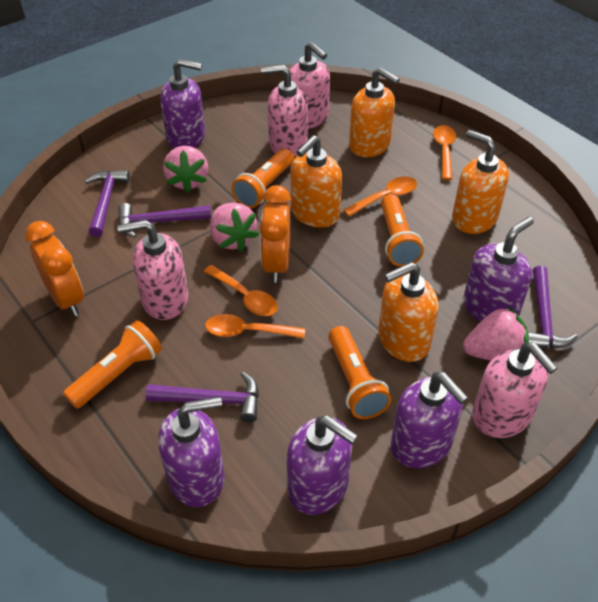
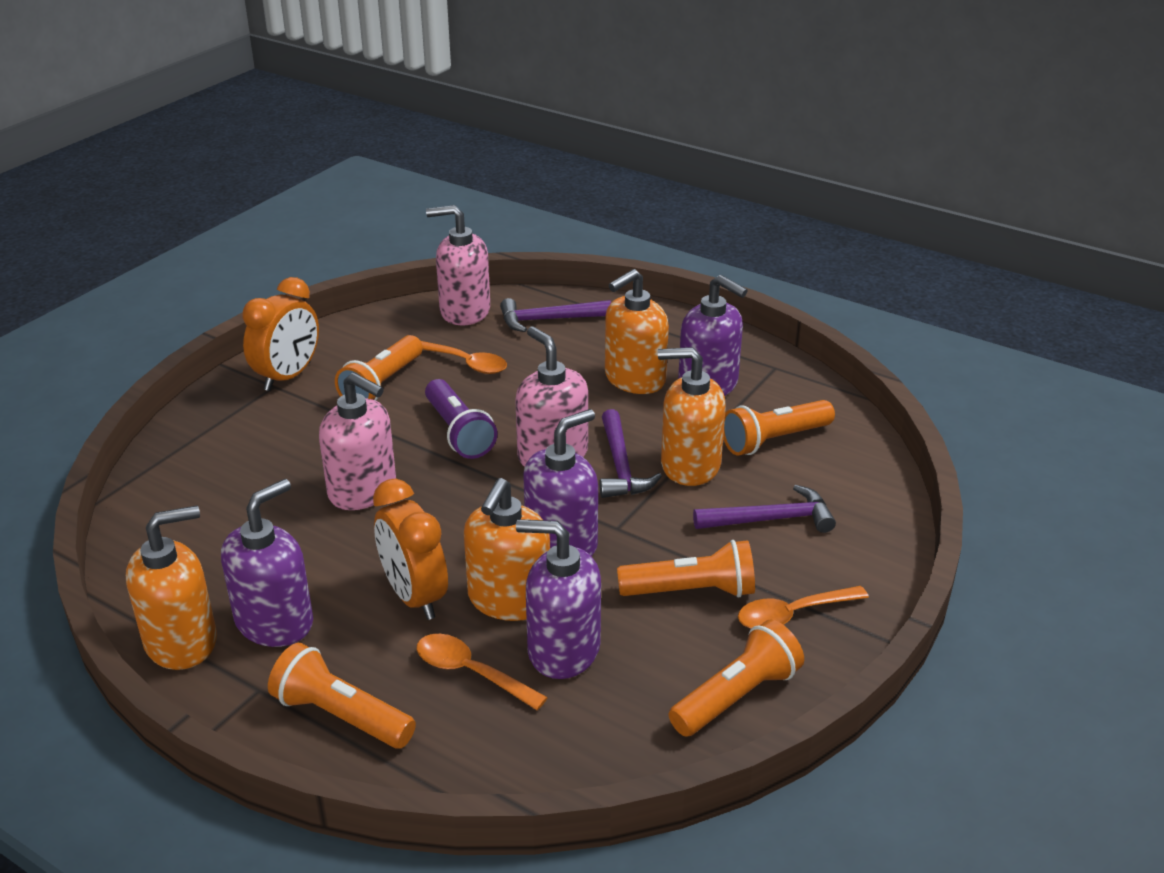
orange flashlight: [63,320,162,409] [231,148,294,208] [328,326,391,419] [381,194,424,267] = 4 -> [268,643,416,749] [335,335,423,401] [617,540,755,598] [668,620,804,737] [723,400,835,455] = 5
orange spoon: [204,265,278,316] [205,314,305,338] [343,176,417,217] [433,125,456,180] = 4 -> [417,634,548,710] [421,341,507,374] [738,586,869,629] = 3
pink soap dispenser: [117,220,188,320] [261,65,308,156] [290,42,330,129] [472,342,558,438] = 4 -> [319,372,396,510] [426,205,490,326] [515,326,588,467] = 3
pink strawberry: [163,146,208,193] [210,203,259,252] [463,306,529,361] = 3 -> none = 0
purple flashlight: none = 0 -> [425,379,497,459] = 1
purple hammer: [85,170,130,237] [118,203,211,238] [145,372,259,422] [528,266,578,349] = 4 -> [500,298,611,332] [599,409,662,498] [693,485,836,533] = 3
purple soap dispenser: [158,397,224,507] [160,59,205,149] [287,416,358,515] [391,372,469,468] [464,217,534,322] = 5 -> [221,479,313,647] [516,519,601,679] [523,409,598,557] [678,275,748,396] = 4

